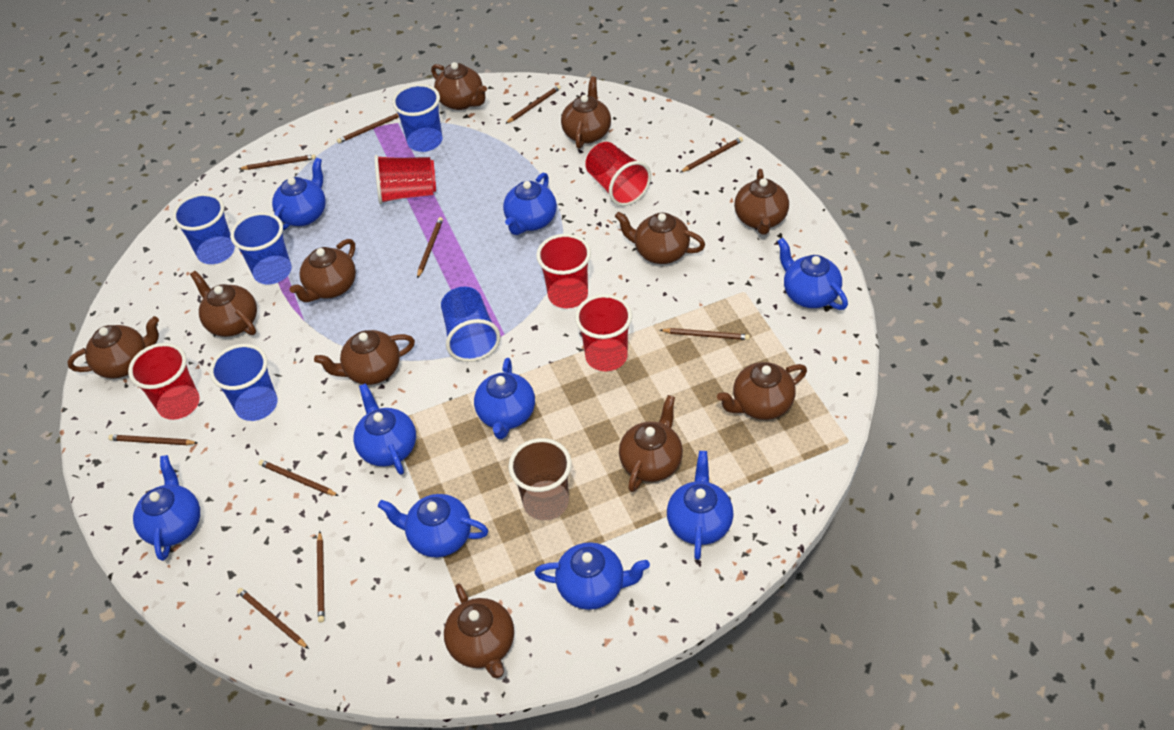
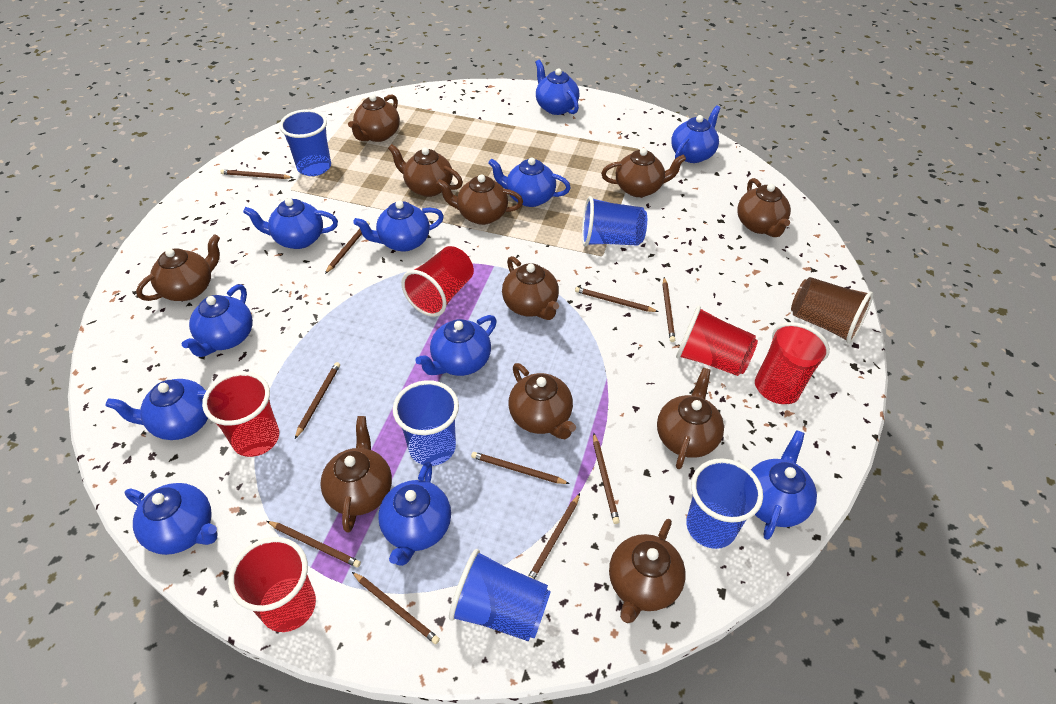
blue teapot: [133,455,200,561] [272,158,326,230] [354,383,416,475] [378,494,488,557] [474,358,535,439] [503,173,557,235] [535,542,650,610] [667,451,734,560] [777,238,848,310] = 9 -> [105,379,208,440] [125,483,217,555] [182,284,253,357] [243,198,338,249] [353,201,444,252] [378,461,451,566] [415,315,497,376] [488,157,571,207] [535,60,579,115] [671,106,721,163] [751,430,817,540] = 11

